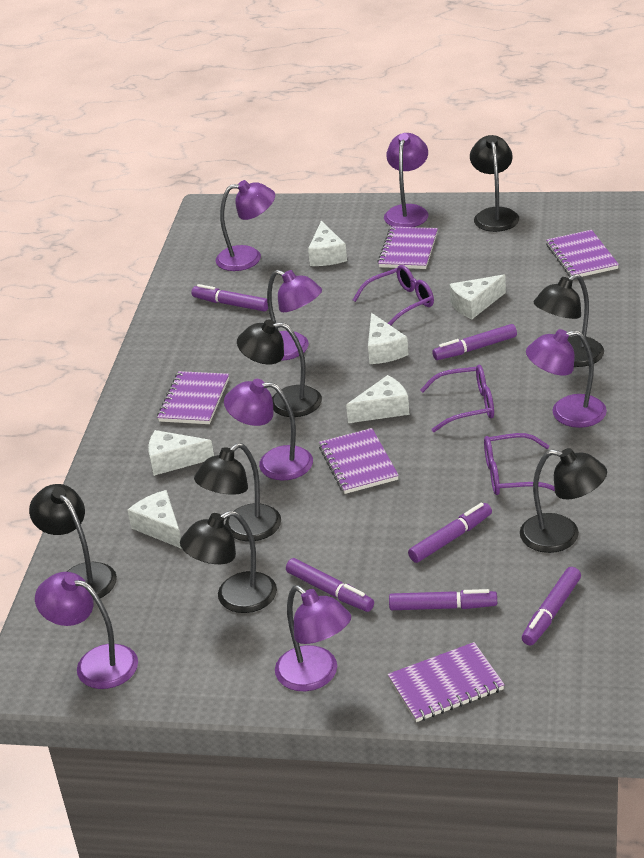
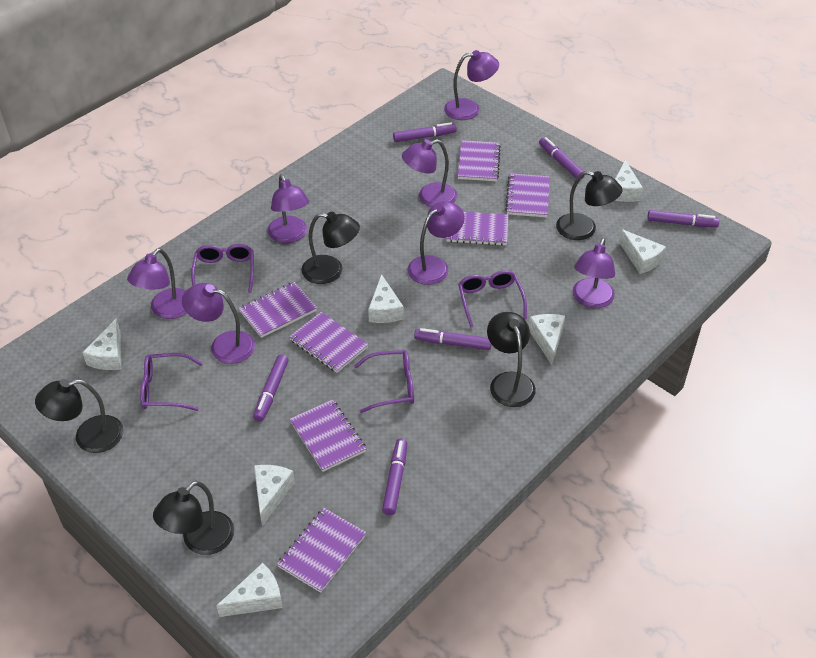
black lamp: [29,484,117,601] [180,511,277,613] [194,443,281,541] [237,320,322,417] [470,135,519,232] [520,448,607,553] [534,274,604,367] = 7 -> [35,379,124,453] [153,481,234,555] [301,212,360,284] [487,312,536,407] [556,171,622,240] = 5
purple glasses: [353,265,434,325] [420,365,494,432] [484,433,555,495] = 3 -> [140,353,203,411] [191,244,254,293] [354,350,414,413] [458,270,527,327] = 4
purple notebook: [157,371,229,424] [319,428,399,494] [377,226,438,269] [388,642,505,722] [546,230,619,277] = 5 -> [239,282,317,338] [277,508,366,593] [289,312,369,373] [290,400,366,472] [446,212,508,246] [458,140,501,181] [505,173,550,217] = 7
white cheese: [127,490,182,549] [148,430,214,476] [308,221,347,266] [346,375,410,423] [368,313,409,364] [449,275,506,319] = 6 -> [82,318,121,370] [216,563,282,617] [254,465,295,526] [368,274,404,323] [529,314,565,365] [615,160,643,202] [619,229,666,274] = 7

